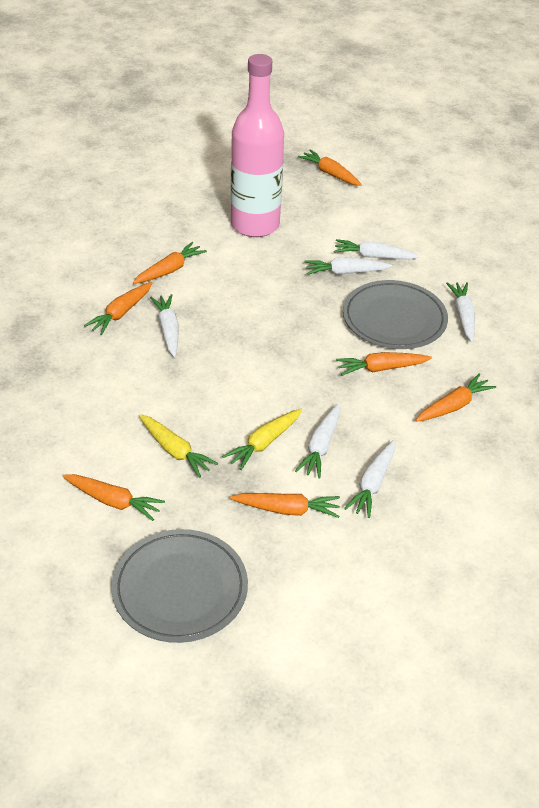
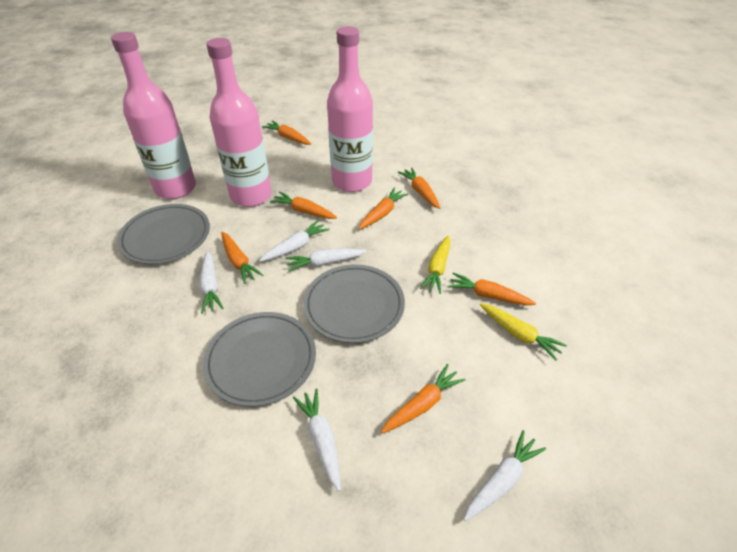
grey plate: [112,529,248,643] [343,280,448,349] = 2 -> [117,204,210,264] [203,312,316,407] [303,264,405,343] = 3
pink bottle: [231,54,284,237] = 1 -> [111,32,196,199] [206,38,272,207] [327,26,373,192] = 3
white carrot: [150,294,179,357] [295,404,340,478] [304,257,392,275] [334,239,420,259] [344,440,395,518] [446,282,475,342] = 6 -> [200,251,224,314] [259,220,330,262] [286,248,367,272] [293,389,341,491] [464,430,546,521] = 5

